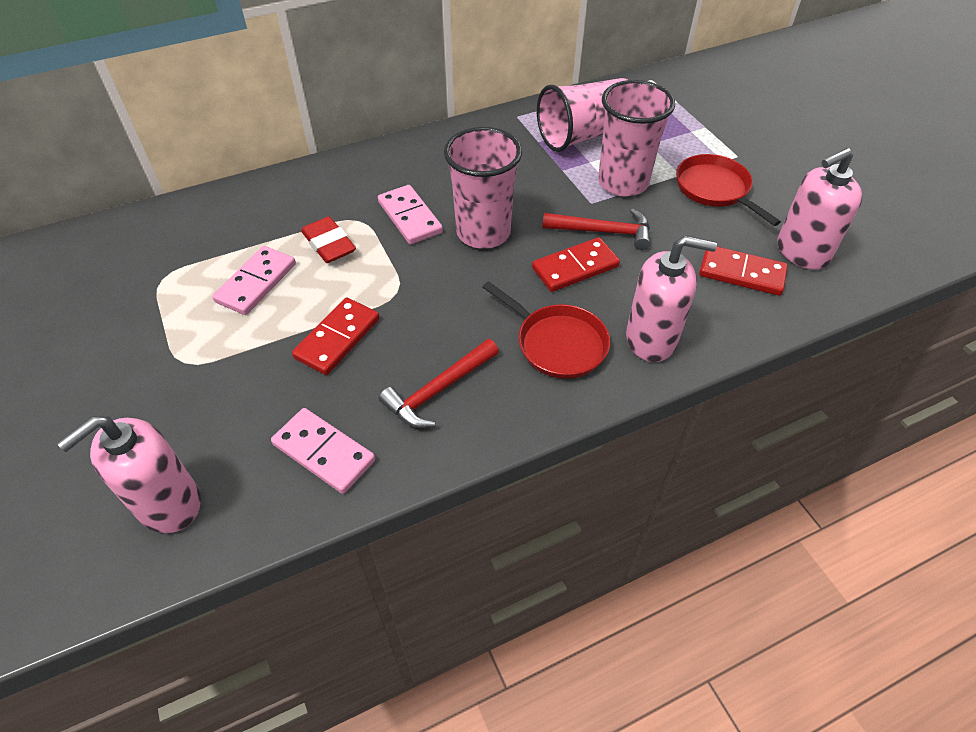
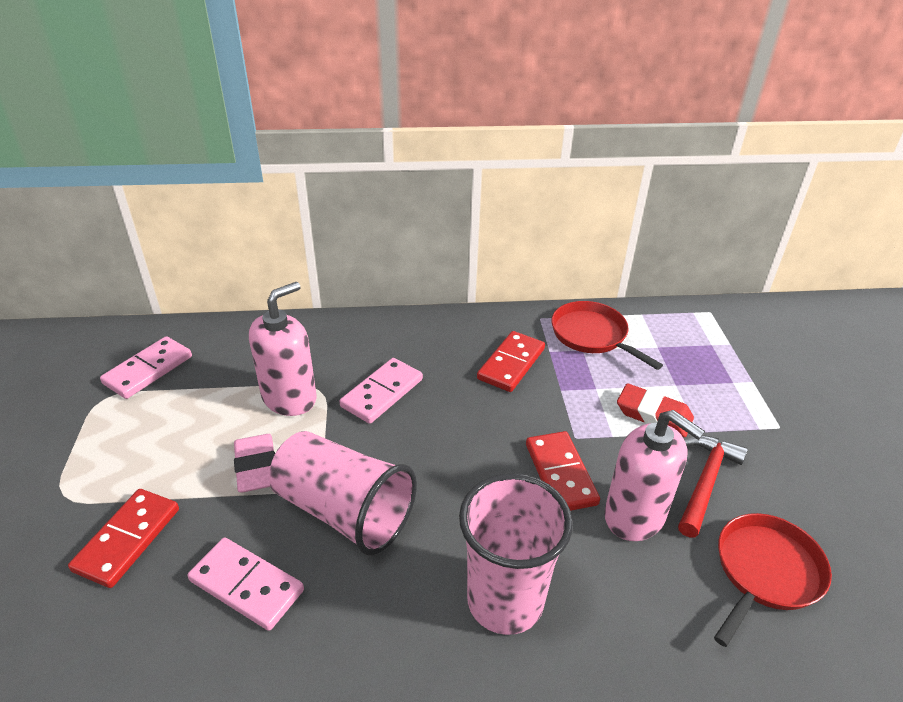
pink cup: [444,127,522,249] [537,78,627,152] [598,80,675,196] = 3 -> [269,431,417,555] [459,473,573,635] = 2
pink eraser: none = 0 -> [234,434,275,493] = 1
pink soap dispenser: [57,416,201,533] [626,236,717,362] [777,148,862,270] = 3 -> [249,282,317,416] [604,410,705,541] = 2
red hammer: [379,339,499,428] [542,209,651,250] = 2 -> [678,435,748,537] = 1

